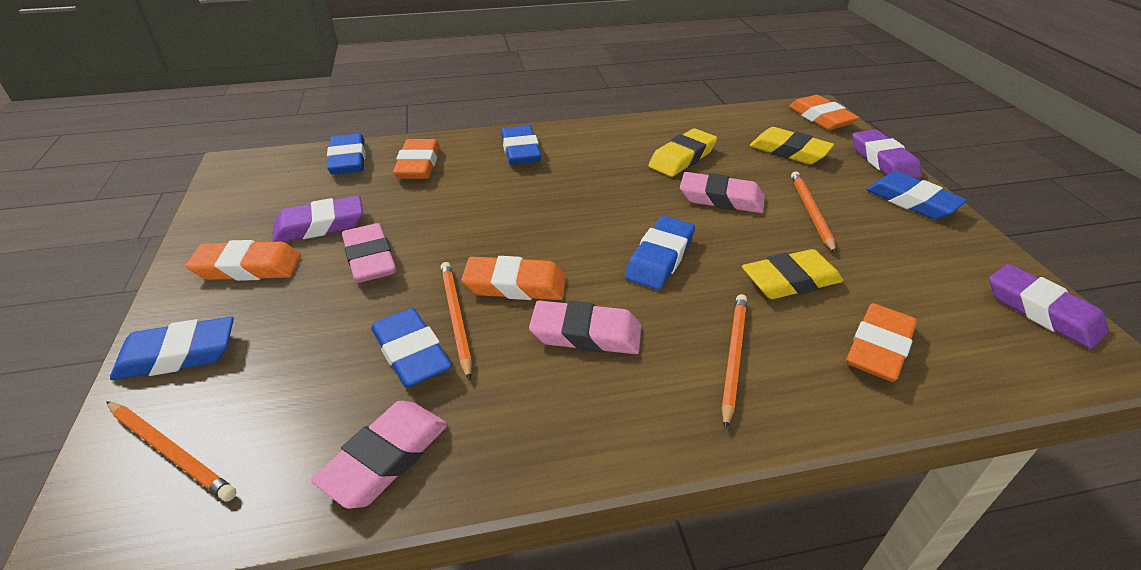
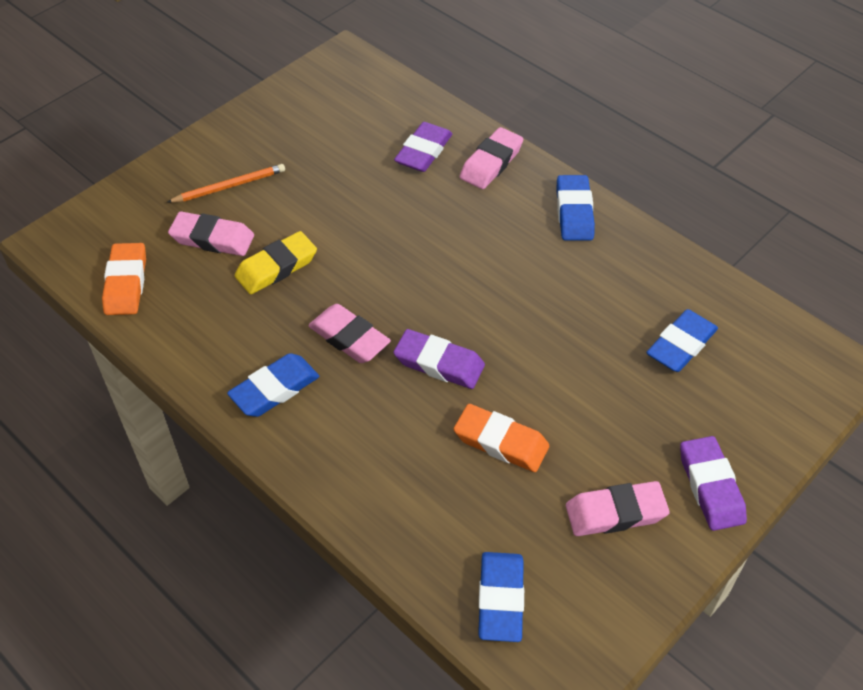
blue eraser: [110,317,234,380] [327,133,365,175] [371,308,452,388] [501,125,542,165] [625,216,695,290] [866,172,967,220] = 6 -> [227,353,319,417] [478,552,524,642] [557,175,595,241] [646,309,718,372] = 4
orange eraser: [186,240,301,281] [393,139,439,179] [461,256,566,300] [789,95,859,130] [846,303,917,382] = 5 -> [102,243,146,315] [454,404,549,472] = 2
orange pencil: [106,401,237,502] [441,262,472,381] [721,294,747,430] [791,171,836,254] = 4 -> [167,164,285,203] = 1
yellow eraser: [648,128,717,177] [742,249,843,299] [750,127,834,164] = 3 -> [235,231,317,294] = 1

